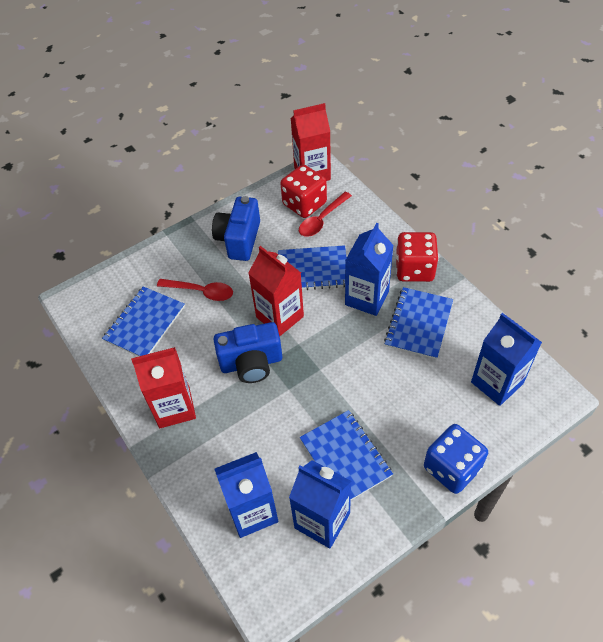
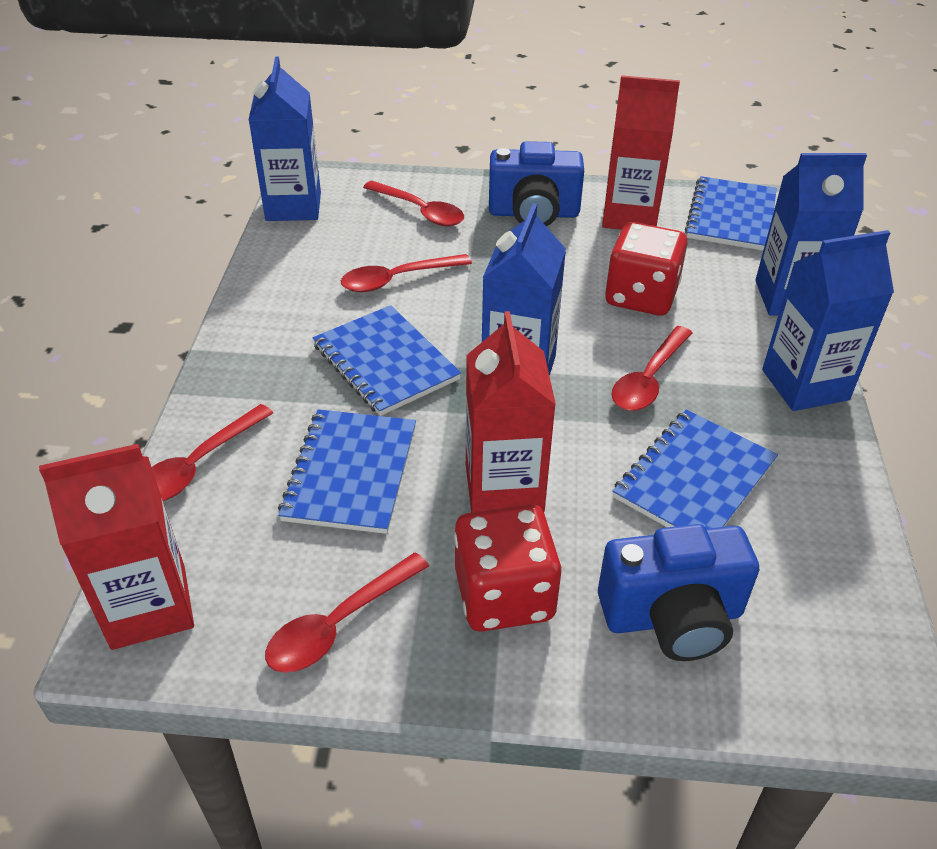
blue dice: [424,424,488,494] = 1 -> none = 0
red spoon: [157,279,233,301] [299,192,352,237] = 2 -> [152,404,273,501] [265,552,429,673] [341,254,472,292] [363,181,464,226] [611,326,692,411] = 5

